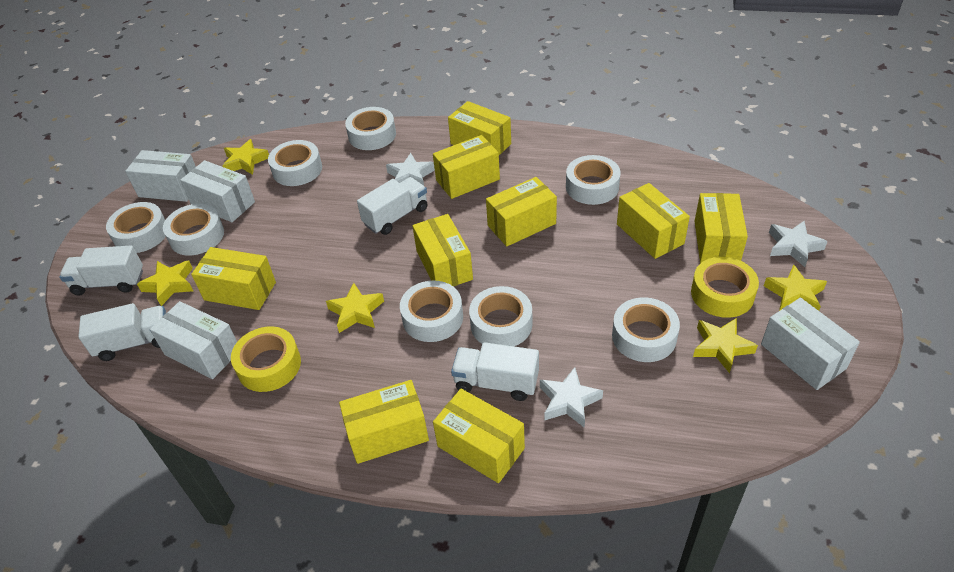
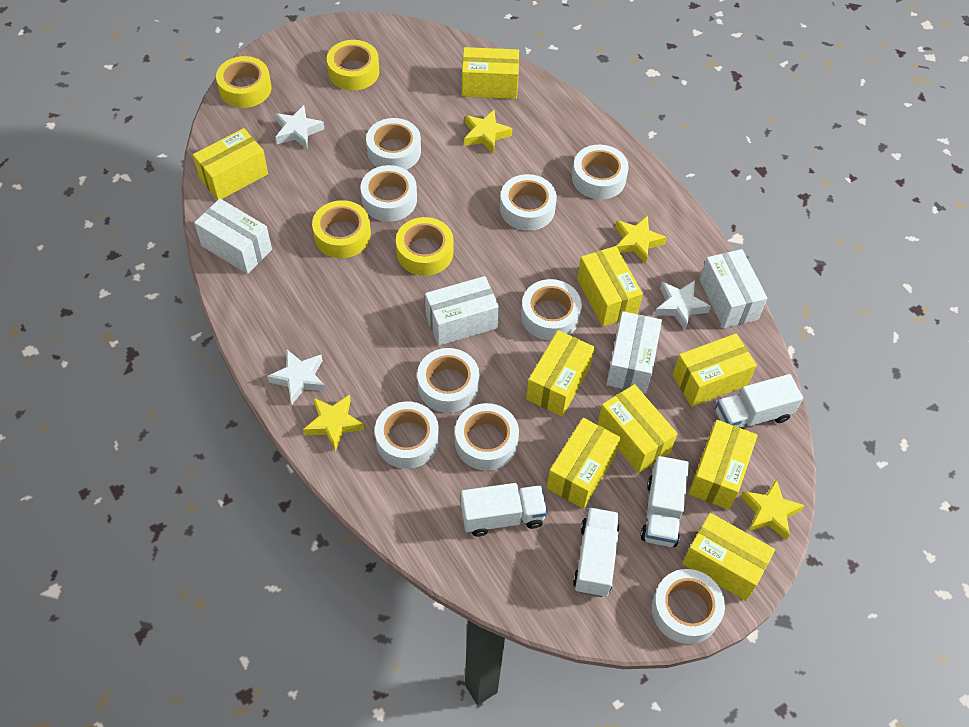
white tape: [106,202,166,253] [163,204,224,256] [268,140,322,186] [345,107,396,150] [400,281,463,342] [469,286,533,346] [566,155,621,205] [612,297,680,362] = 8 -> [360,165,417,222] [366,118,421,170] [375,401,439,469] [417,348,479,413] [455,403,519,470] [500,174,557,231] [521,279,582,340] [572,144,629,199] [652,569,725,644] = 9
yellow star: [137,261,193,306] [223,139,269,175] [326,283,384,333] [693,318,758,373] [764,265,827,311] = 5 -> [303,394,364,452] [464,109,512,154] [615,215,667,264] [741,479,805,540] = 4
yellow tape: [231,326,301,392] [691,257,759,318] = 2 -> [216,56,271,108] [312,200,371,258] [327,40,379,91] [396,217,454,276] = 4

